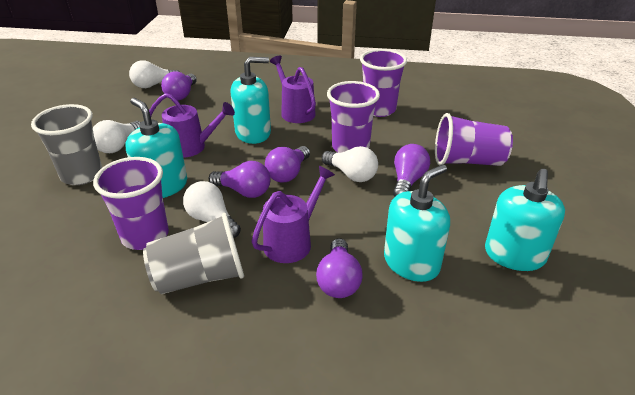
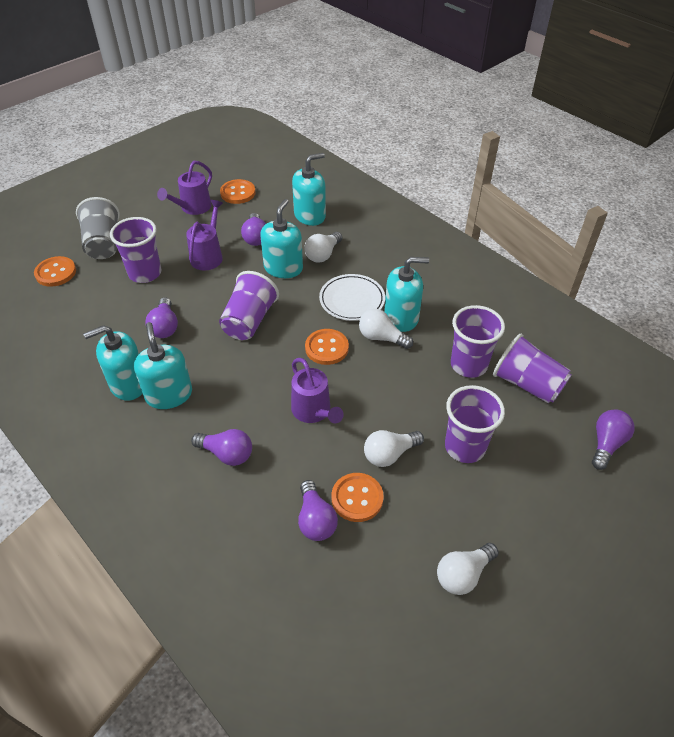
grey cup: [31,104,102,185] [143,213,244,294] = 2 -> [76,197,120,259] = 1
orange button: none = 0 -> [34,256,76,287] [220,179,256,204] [305,329,349,365] [331,473,384,522] = 4
purple cup: [93,157,169,250] [327,81,380,153] [360,49,407,117] [435,113,513,166] = 4 -> [110,217,162,283] [219,271,279,340] [445,385,505,463] [451,305,505,378] [493,334,572,403] = 5
turquoise soap dispenser: [125,98,187,198] [230,57,271,144] [384,164,450,282] [485,169,565,271] = 4 -> [83,325,143,401] [134,322,192,409] [260,199,303,278] [292,153,326,226] [384,257,429,332] = 5
white plate: none = 0 -> [319,274,385,321] = 1

